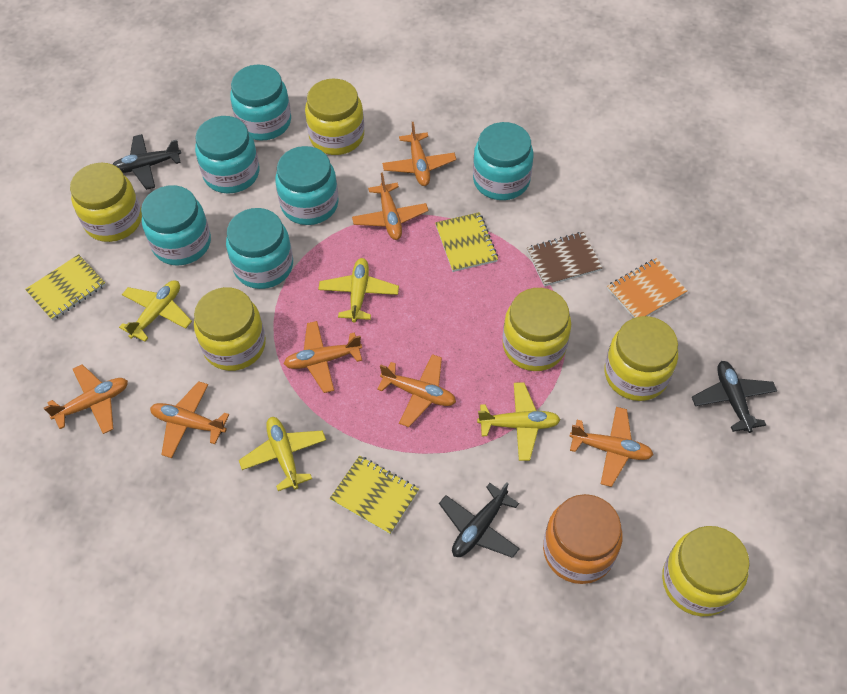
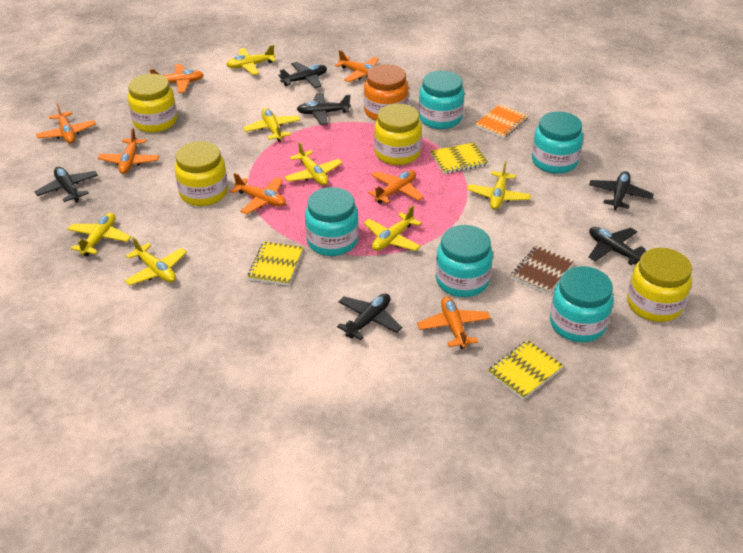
black plane: [112,134,181,190] [439,482,520,558] [692,361,777,433] = 3 -> [34,167,98,203] [278,62,327,88] [297,93,351,125] [337,294,402,340] [589,171,654,210] [589,227,646,265] = 6
turquoise jar: [141,185,211,266] [195,116,259,193] [226,208,293,289] [230,65,291,141] [275,146,339,225] [473,122,533,200] = 6 -> [305,187,359,256] [419,71,464,129] [436,225,493,297] [532,111,583,174] [550,266,614,342] = 5
yellow jar: [70,163,142,242] [194,287,266,371] [305,79,364,155] [502,288,571,371] [604,316,678,401] [662,526,750,616] = 6 -> [128,74,177,133] [175,141,228,206] [374,104,422,165] [627,248,692,322] = 4
yellow plane: [119,280,192,342] [239,417,326,491] [318,258,399,323] [477,383,561,461] = 4 -> [67,213,131,256] [124,237,187,285] [226,45,276,75] [243,108,300,142] [284,142,342,185] [364,205,422,251] [467,161,531,210] = 7

